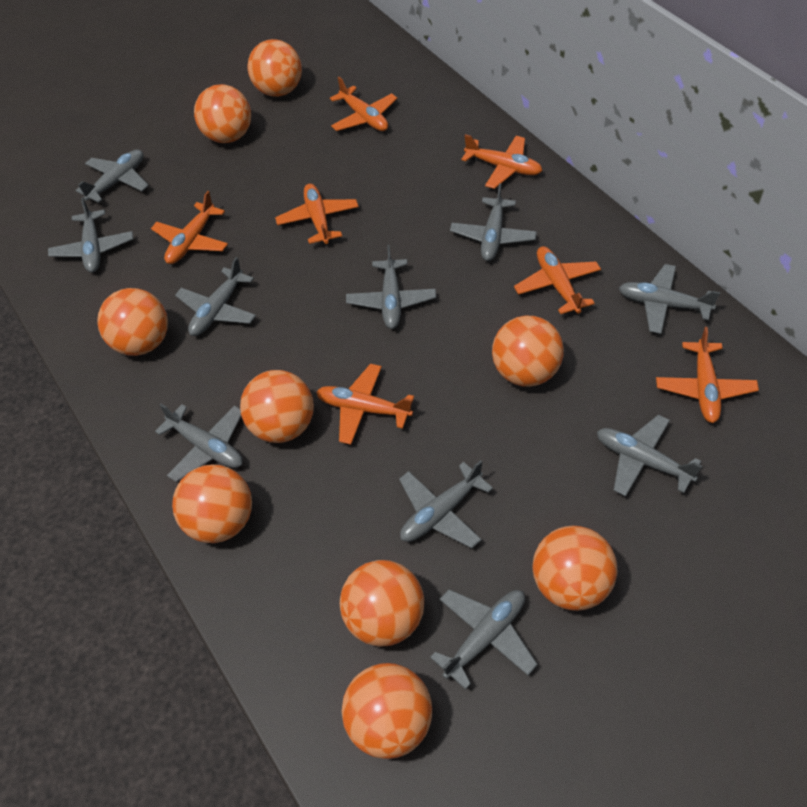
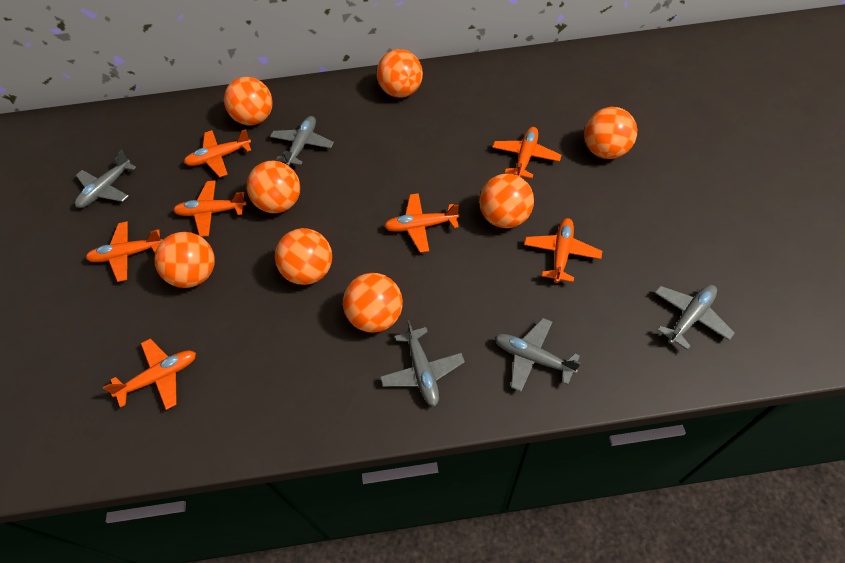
grey plane: [48,198,133,273] [75,149,149,203] [155,404,243,482] [175,257,256,336] [346,245,436,329] [399,460,493,548] [430,589,538,689] [450,183,537,261] [597,415,702,497] [619,264,720,334] = 10 -> [75,150,136,208] [270,116,334,166] [380,320,465,407] [495,318,581,392] [654,285,735,350] = 5
orange ball: [97,288,168,356] [172,464,252,543] [194,84,251,143] [240,370,314,443] [247,39,302,97] [340,560,424,647] [341,663,432,759] [492,316,564,387] [533,526,618,611] = 9 -> [154,232,215,288] [224,77,273,125] [247,161,300,213] [275,228,332,285] [343,273,403,333] [377,49,423,98] [479,173,534,228] [584,107,637,159] = 8

